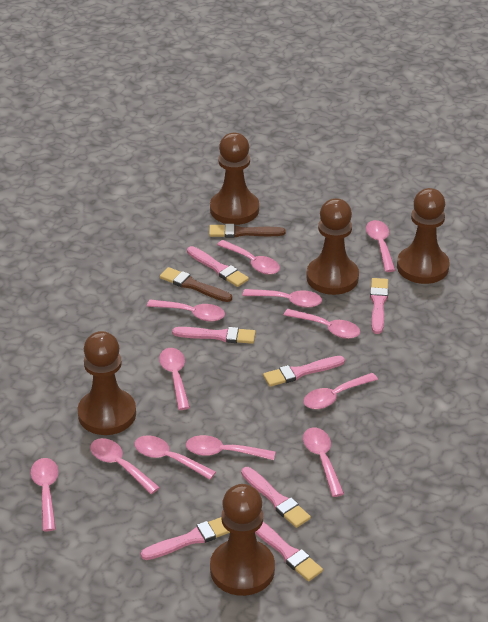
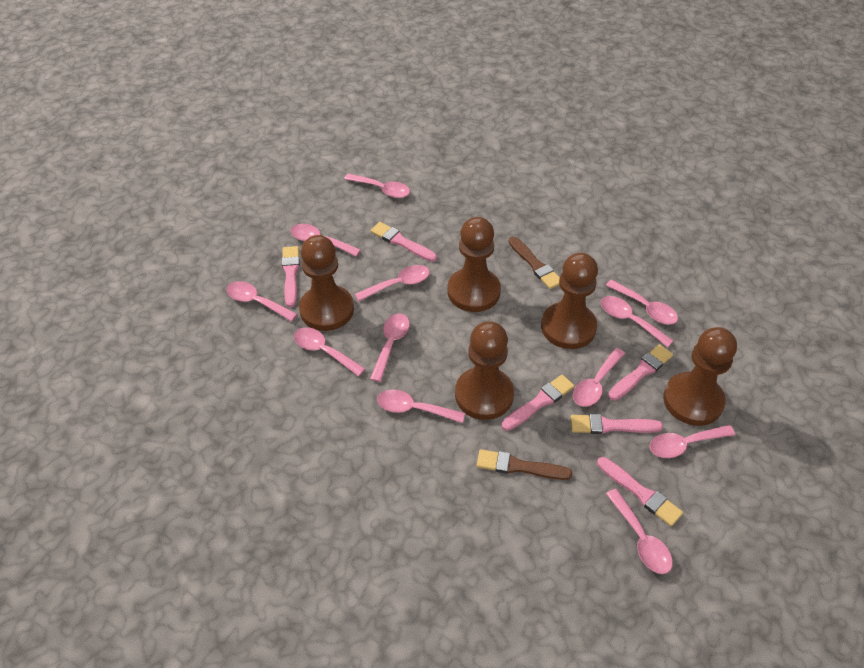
pink brush: [141,517,230,560] [172,327,256,344] [187,246,249,287] [241,467,311,528] [255,522,323,581] [263,356,345,387] [370,278,388,334] = 7 -> [282,246,300,307] [370,222,437,262] [502,375,575,431] [570,414,663,434] [597,457,683,526] [609,344,673,400] = 6

